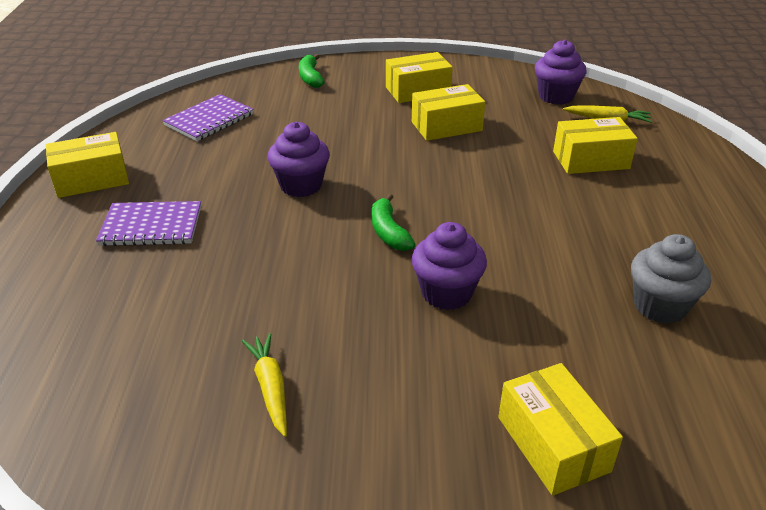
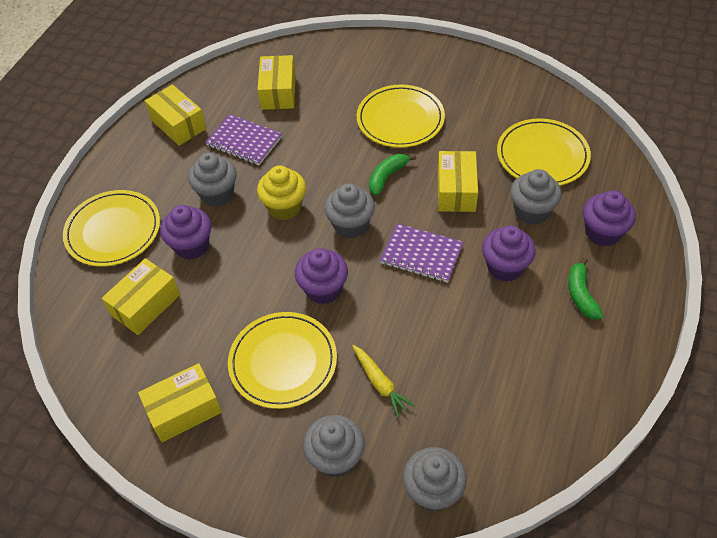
grey cupcake: [631,234,711,324] = 1 -> [188,153,237,207] [303,415,365,477] [324,183,375,239] [403,447,467,511] [510,169,561,225] = 5
purple cupcake: [268,121,330,197] [412,222,487,310] [535,39,587,105] = 3 -> [160,205,211,260] [295,248,348,304] [482,226,536,282] [583,190,636,247] = 4
yellow carrot: [242,333,287,437] [563,105,652,122] = 2 -> [352,345,415,417] = 1
yellow cupcake: none = 0 -> [257,165,306,220] = 1
yellow plate: none = 0 -> [63,190,160,267] [228,312,337,409] [357,85,445,148] [497,118,591,186] = 4

